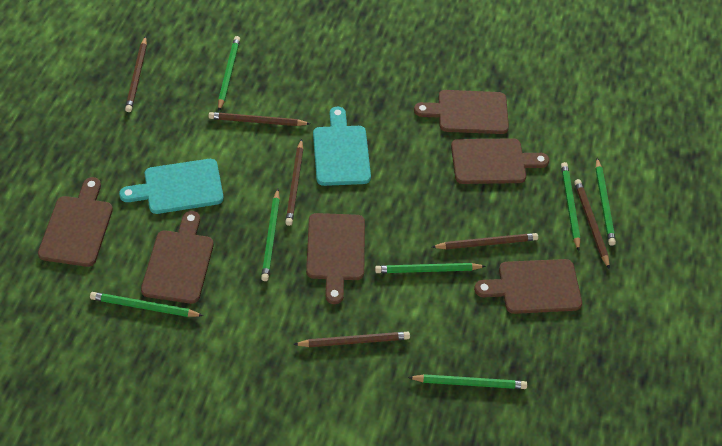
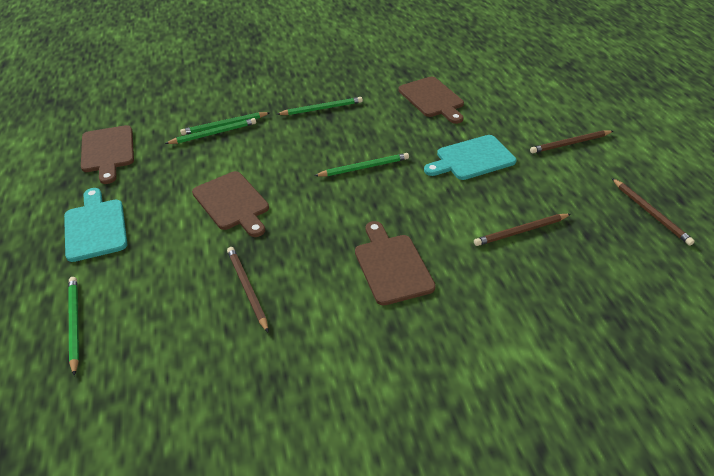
brown cutting board: [38,177,113,267] [141,211,214,304] [306,213,365,304] [414,90,509,134] [451,138,549,184] [474,259,582,314] = 6 -> [81,125,134,184] [192,171,269,237] [355,221,436,305] [398,77,464,124] = 4
brown pencil: [125,36,147,112] [208,112,311,126] [285,139,303,226] [293,332,410,347] [432,233,538,249] [574,179,610,269] = 6 -> [227,247,269,333] [474,214,571,246] [530,130,613,153] [612,178,695,246] = 4
green pencil: [90,292,204,317] [218,36,240,111] [261,189,280,281] [375,263,486,273] [408,374,527,389] [561,162,580,251] [595,158,616,246] = 7 -> [68,277,79,376] [165,118,256,144] [180,112,270,135] [276,97,363,115] [314,153,409,176] = 5

